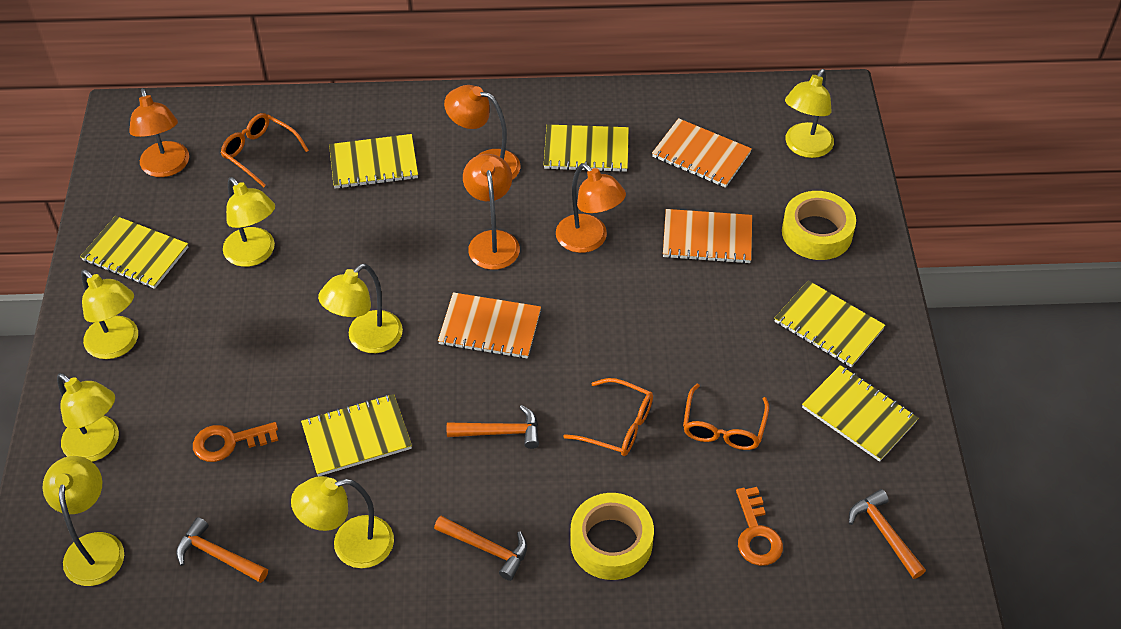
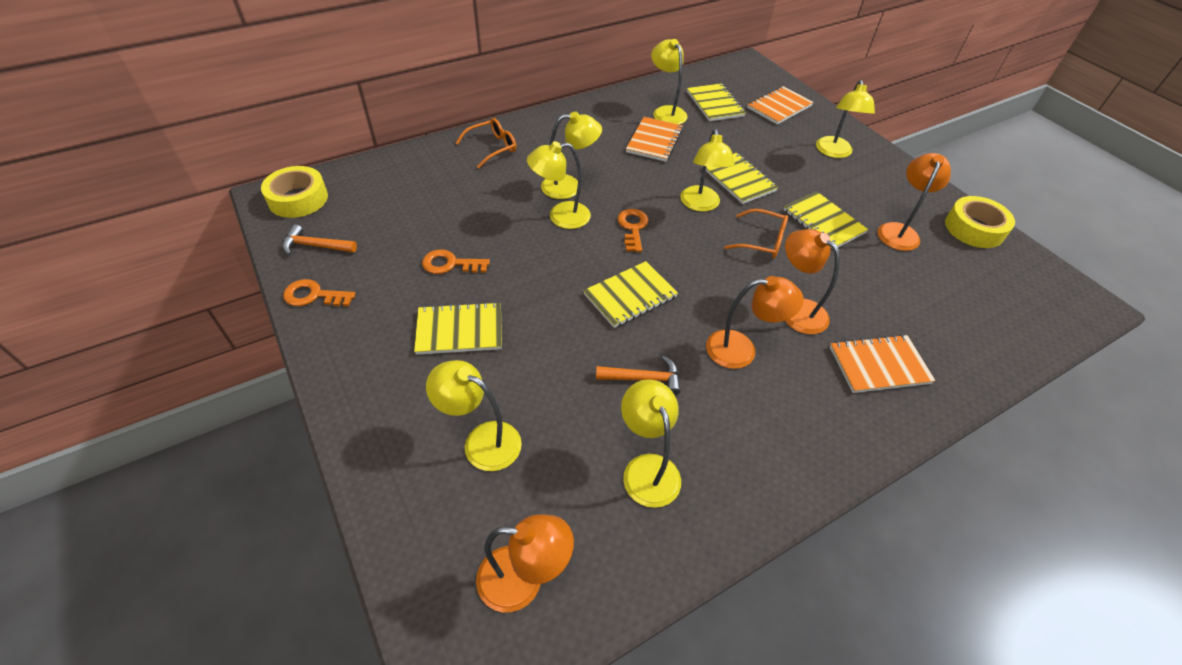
orange glasses: [221,113,309,187] [563,378,653,456] [683,384,769,450] = 3 -> [456,118,516,168] [725,209,788,258] = 2
orange hammer: [176,517,268,583] [434,516,527,581] [447,405,539,449] [849,489,926,579] = 4 -> [283,225,357,255] [596,356,681,395] = 2
orange key: [193,422,278,462] [736,487,783,566] = 2 -> [283,279,356,306] [422,249,490,274] [617,209,649,252] = 3
yellow notebook: [80,216,188,289] [301,394,412,476] [329,134,418,189] [544,124,629,172] [774,280,885,367] [802,365,918,462] = 6 -> [414,302,502,355] [583,261,678,328] [687,83,746,121] [706,153,778,204] [784,191,868,249] = 5

